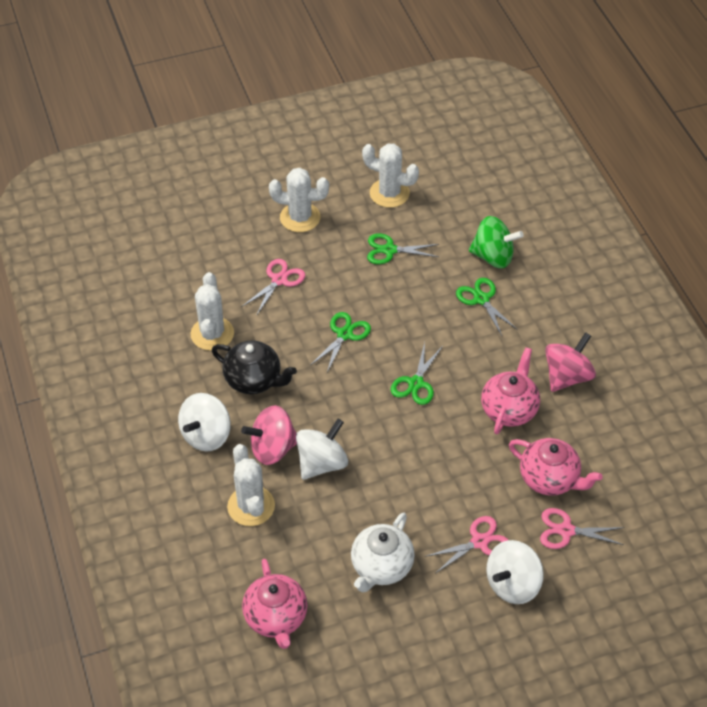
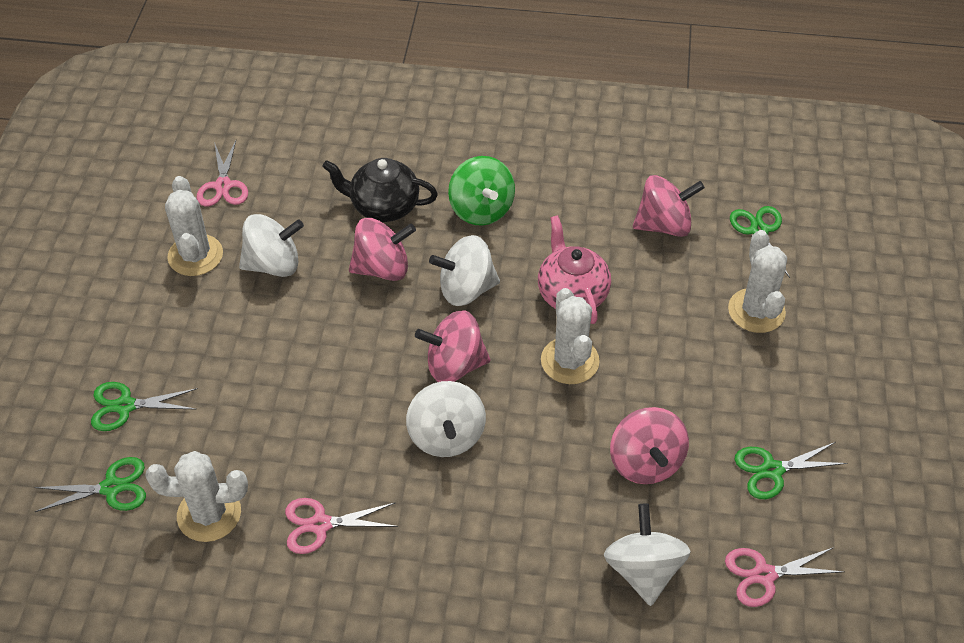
pink spinning top: [241,405,297,465] [545,332,596,392] = 2 -> [349,218,416,281] [415,310,490,382] [610,407,689,484] [633,175,705,237] = 4
pink teapot: [242,559,308,649] [481,347,540,434] [509,438,603,495] = 3 -> [538,215,611,324] = 1
white spinning top: [178,393,231,452] [296,419,348,480] [486,540,544,604] = 3 -> [239,214,304,277] [406,381,486,457] [429,235,500,306] [604,503,691,606] = 4
white teapot: [351,513,415,592] = 1 -> none = 0

